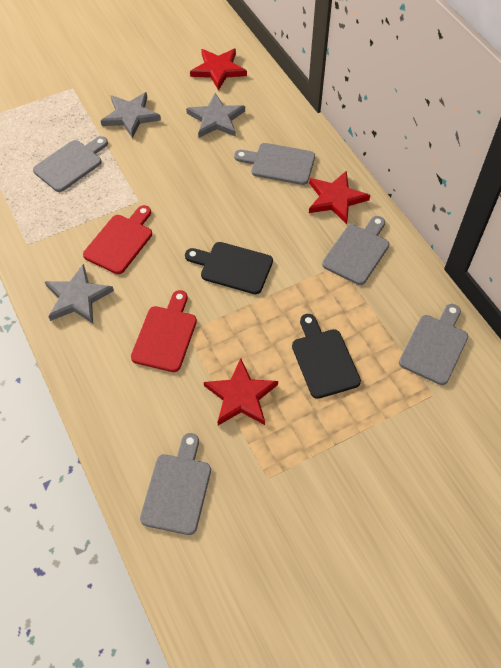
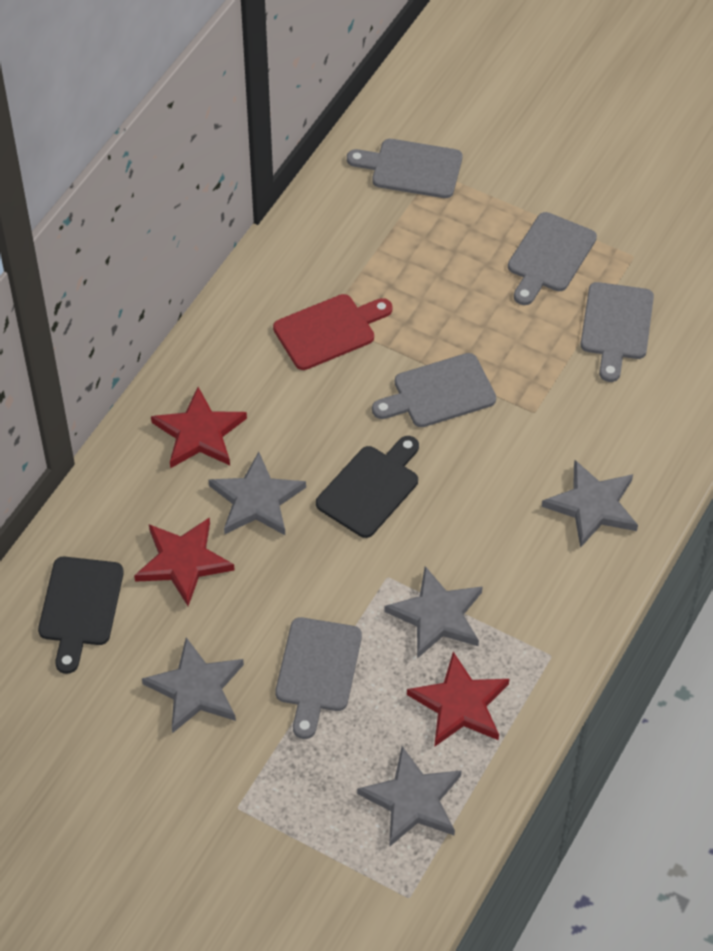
grey star: [44,264,114,324] [101,92,161,139] [186,93,245,138] = 3 -> [142,637,244,733] [209,452,306,535] [357,746,461,847] [384,566,483,658] [542,460,638,548] = 5
red cutting board: [83,205,152,274] [131,290,197,372] = 2 -> [273,294,393,370] = 1

